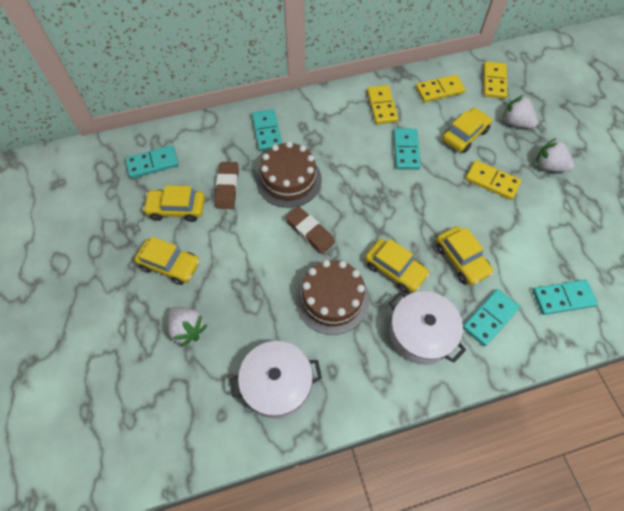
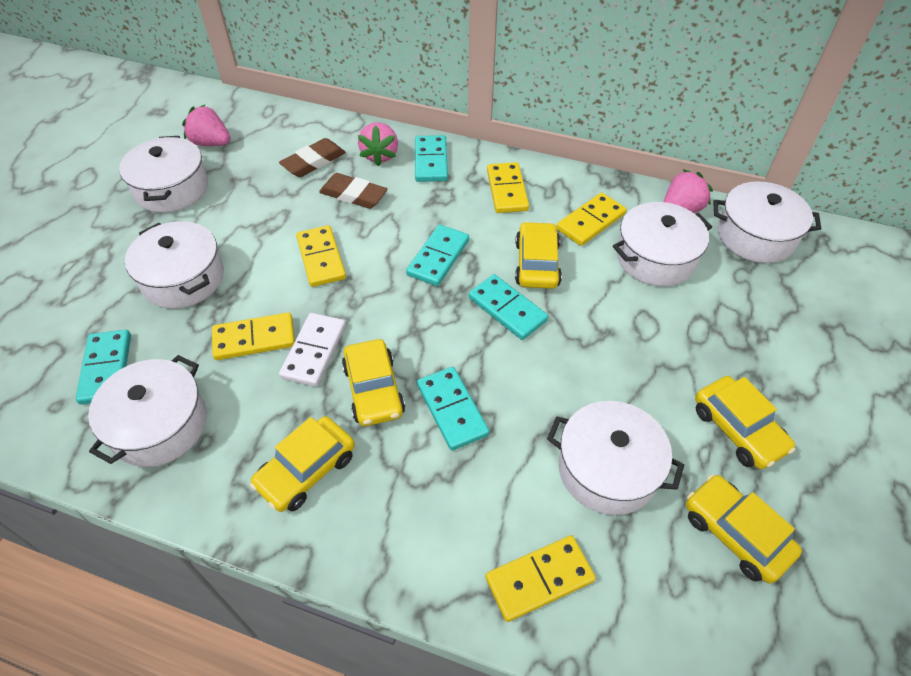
brown cake: [256,141,322,208] [295,260,370,335] = 2 -> none = 0
pink strawberry: none = 0 -> [182,105,230,146] [358,122,398,166] [664,169,713,213] = 3
white domino: none = 0 -> [279,313,346,387] = 1
white pot: [230,341,322,419] [388,291,466,365] = 2 -> [88,355,207,467] [119,136,208,213] [125,221,224,309] [547,401,684,515] [613,202,712,286] [713,181,821,263] = 6
white strawberry: [167,307,207,347] [502,95,538,128] [536,138,574,172] = 3 -> none = 0
yellow domino: [367,85,398,124] [416,74,465,102] [465,160,522,200] [483,61,508,99] = 4 -> [212,312,295,360] [296,225,346,287] [485,535,596,622] [487,162,529,213] [556,193,626,246] = 5

